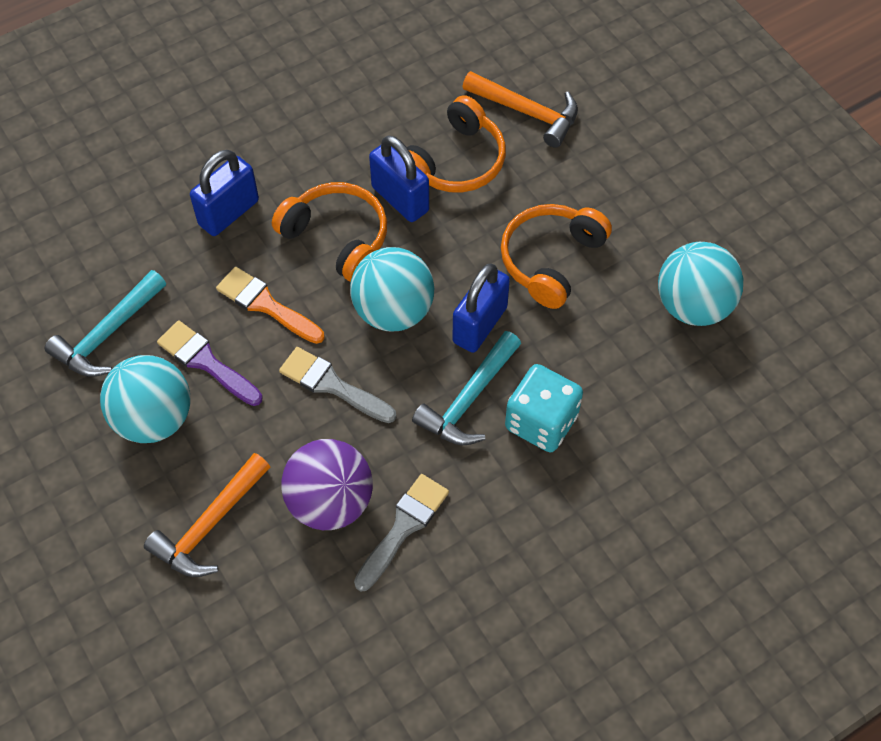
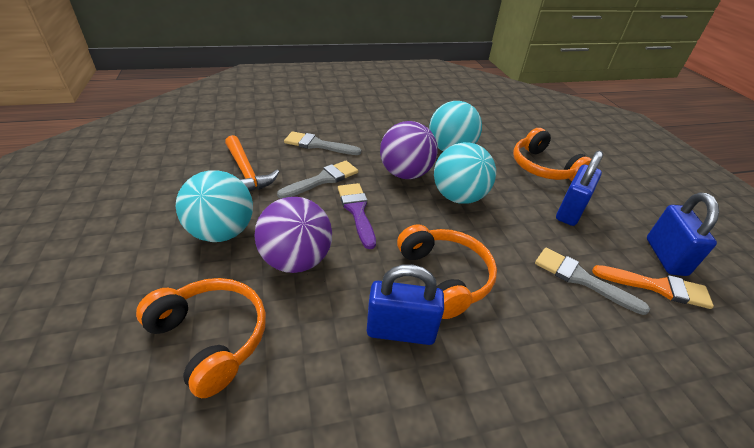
grey brush: [279,347,396,423] [354,474,449,591] = 2 -> [277,161,358,199] [284,131,361,155] [535,248,650,315] = 3
orange hammer: [144,453,270,577] [462,71,578,148] = 2 -> [225,135,279,191] = 1
purple ball: [281,439,373,530] = 1 -> [254,197,332,273] [380,121,438,179] = 2
turquoise dice: [505,364,583,452] = 1 -> none = 0
turquoise hammer: [45,270,166,377] [412,331,521,445] = 2 -> none = 0

